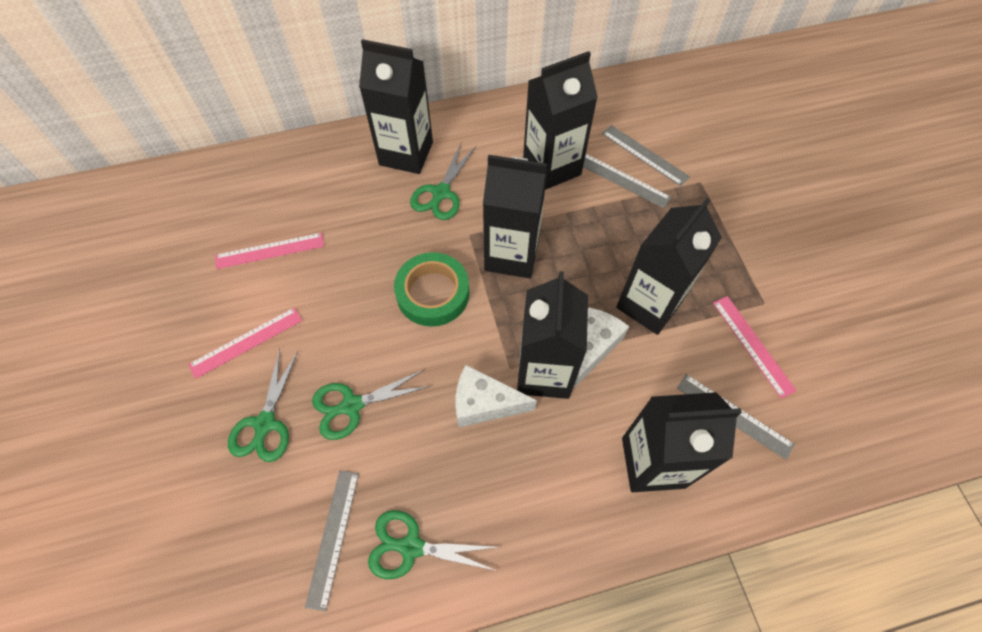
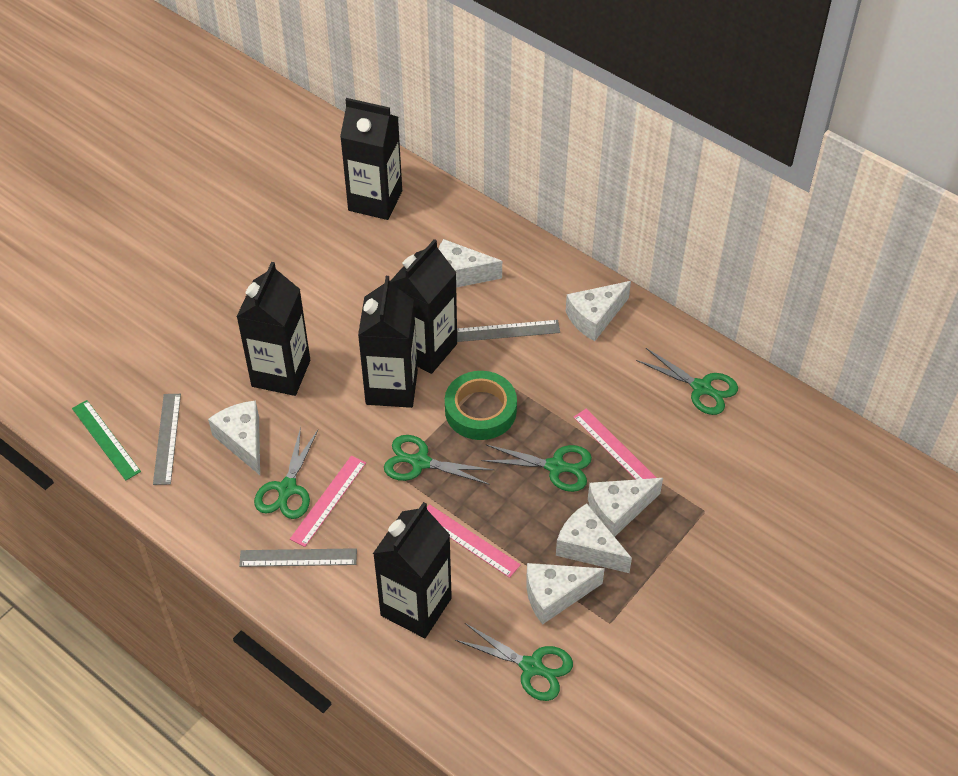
black carton: [359,39,433,174] [483,155,548,278] [517,271,588,399] [523,51,598,190] [616,198,722,335] [622,392,742,492] = 6 -> [237,262,310,396] [340,98,402,220] [358,276,418,408] [373,502,452,638] [390,239,457,374] = 5
green ruler: none = 0 -> [72,400,141,481] = 1
green scissors: [228,348,298,462] [312,369,431,440] [368,510,498,579] [410,143,476,220] = 4 -> [254,427,318,519] [384,435,494,485] [455,623,573,701] [481,444,592,492] [636,348,738,415] = 5
grey ruler: [305,470,359,611] [583,154,671,208] [602,125,690,186] [677,374,795,460] = 4 -> [153,394,181,485] [239,548,357,567] [457,320,560,342] = 3
white cheese: [455,365,537,427] [574,307,629,388] = 2 -> [208,401,260,475] [438,239,502,288] [526,563,605,625] [556,503,632,573] [565,281,631,341] [588,478,663,537] = 6

